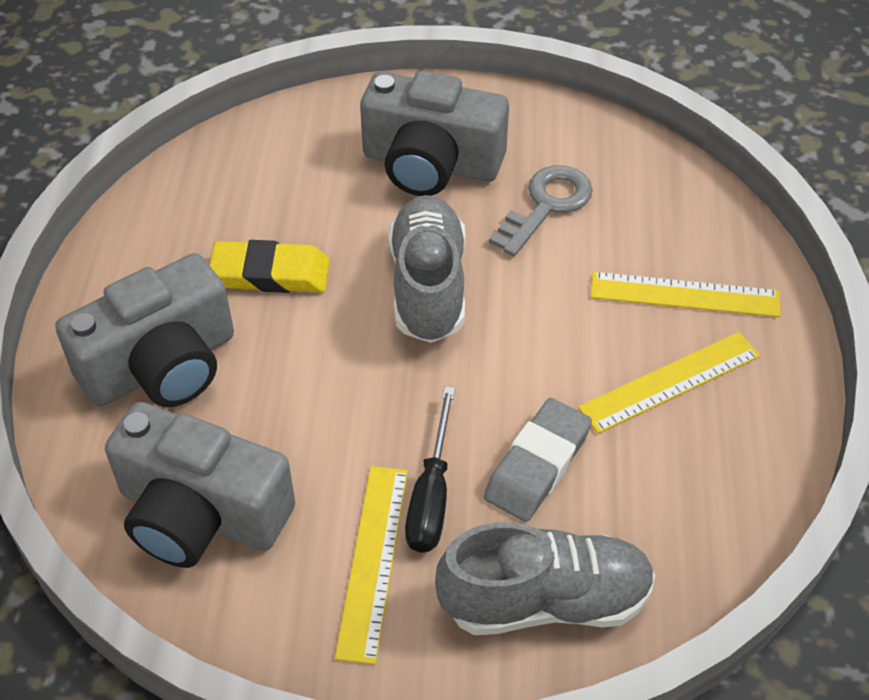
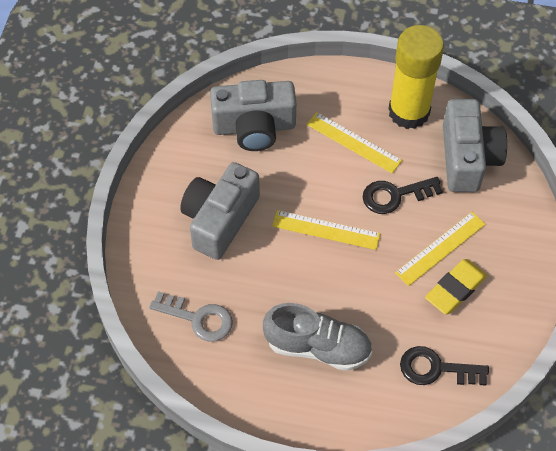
black key: none = 0 -> [363,177,443,214] [400,346,489,386] = 2
black screwdriver: [405,387,455,553] = 1 -> none = 0
grey eraser: [484,398,592,522] = 1 -> none = 0
grey shoe: [388,195,465,343] [435,522,655,635] = 2 -> [263,303,372,371] = 1
yellow glue stick: none = 0 -> [388,25,444,129] = 1

